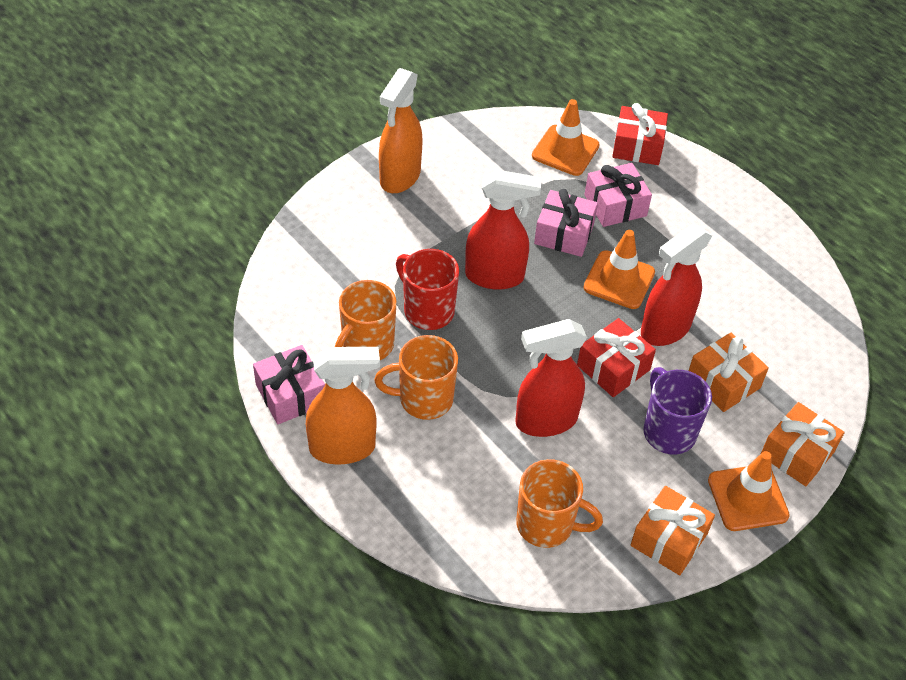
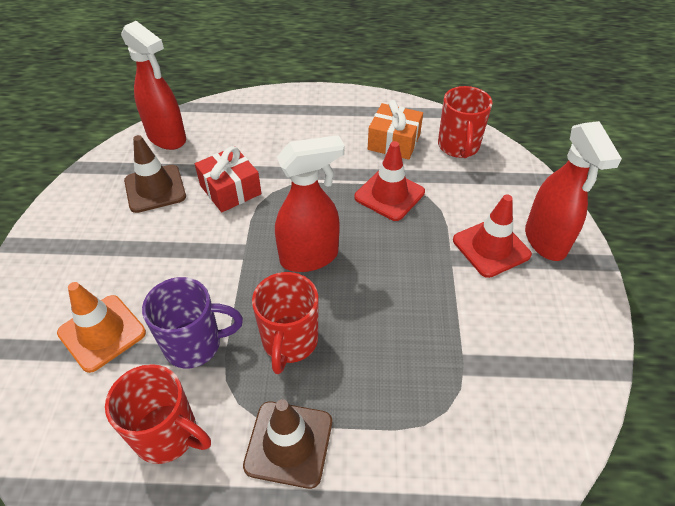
brown traffic cone: none = 0 -> [124,135,186,213] [243,399,332,489] = 2
orange gift: [631,486,715,575] [689,333,769,412] [761,402,845,486] = 3 -> [368,100,423,160] = 1
orange mug: [335,280,397,360] [374,335,458,420] [516,459,603,548] = 3 -> none = 0
orange spray bottle: [306,347,380,464] [379,68,423,193] = 2 -> none = 0
orange traffic cone: [532,99,600,176] [583,230,655,309] [708,451,790,531] = 3 -> [57,282,146,373] = 1
pink gift: [253,345,325,424] [534,189,598,257] [584,163,652,227] = 3 -> none = 0
red gift: [577,318,656,397] [612,103,668,165] = 2 -> [195,146,261,212] = 1
red mug: [396,249,459,330] = 1 -> [105,364,211,464] [252,272,318,374] [438,86,493,158] = 3
red traffic cone: none = 0 -> [354,141,425,221] [453,194,532,278] = 2

